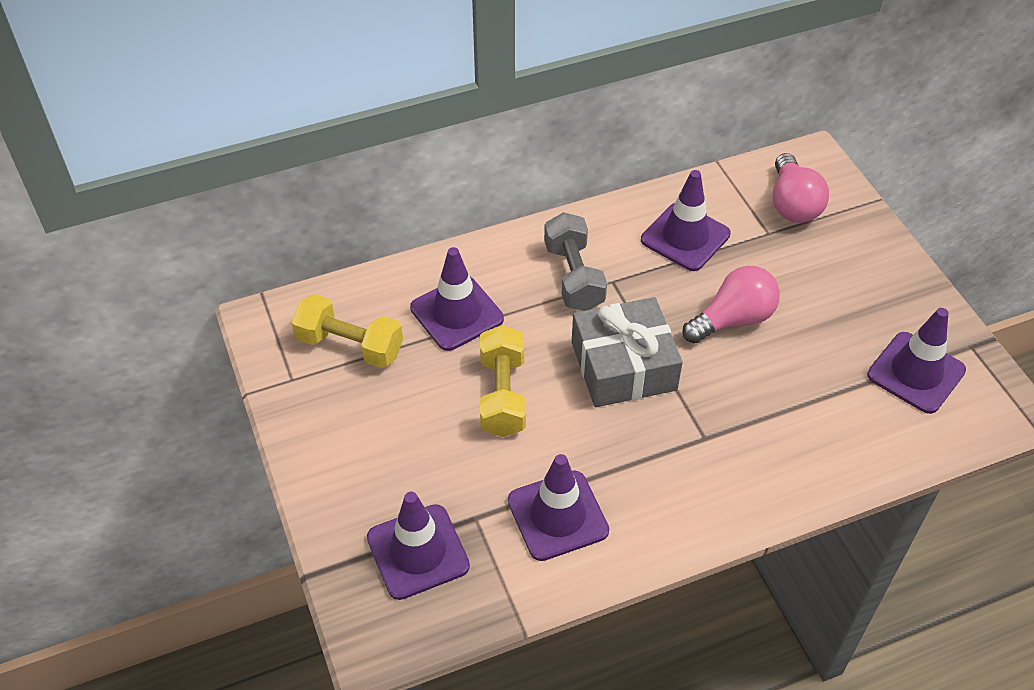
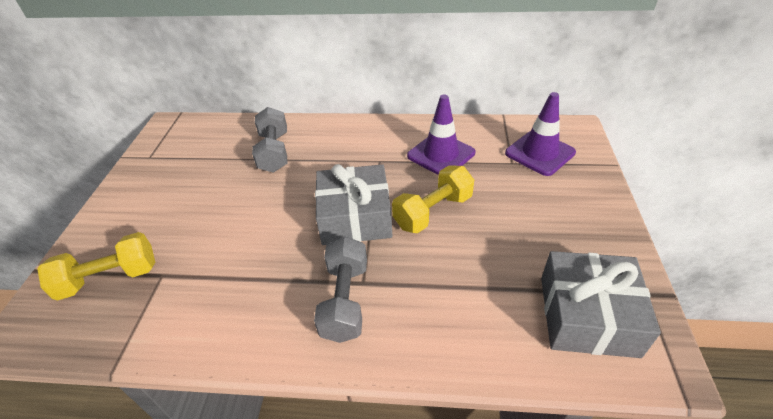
grey dumbbell: [544,212,607,311] = 1 -> [252,107,287,173] [314,237,367,343] = 2
grey gift: [572,297,683,407] = 1 -> [315,164,392,245] [541,251,661,358] = 2
pink light bulb: [682,266,780,344] [773,153,829,223] = 2 -> none = 0
purple traffic cone: [367,492,470,600] [410,247,504,351] [508,454,609,561] [641,170,731,271] [867,308,966,414] = 5 -> [407,94,475,175] [505,92,576,176] = 2

